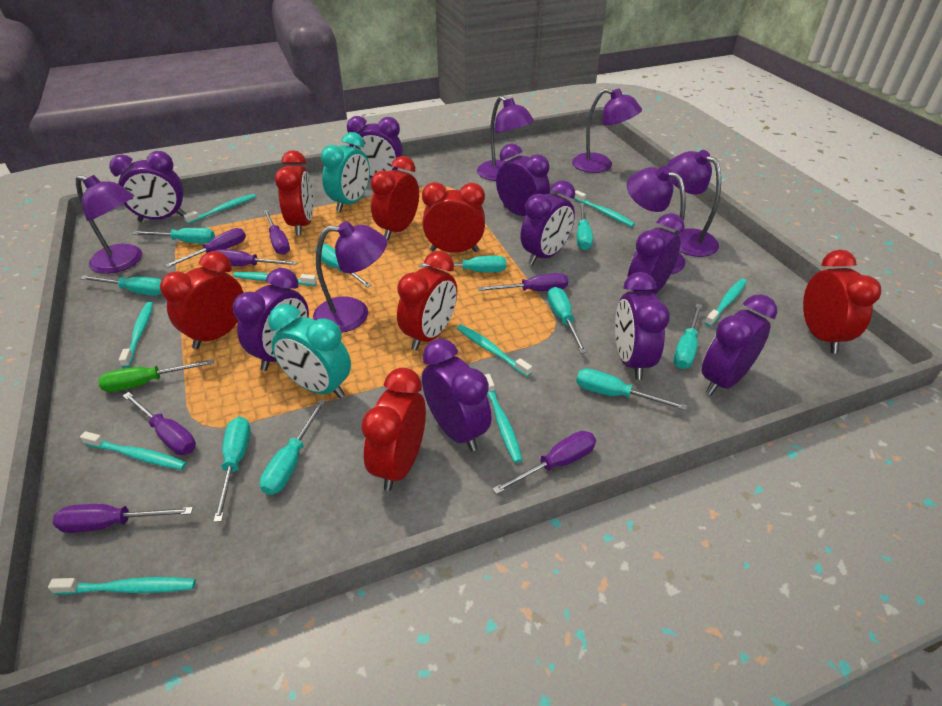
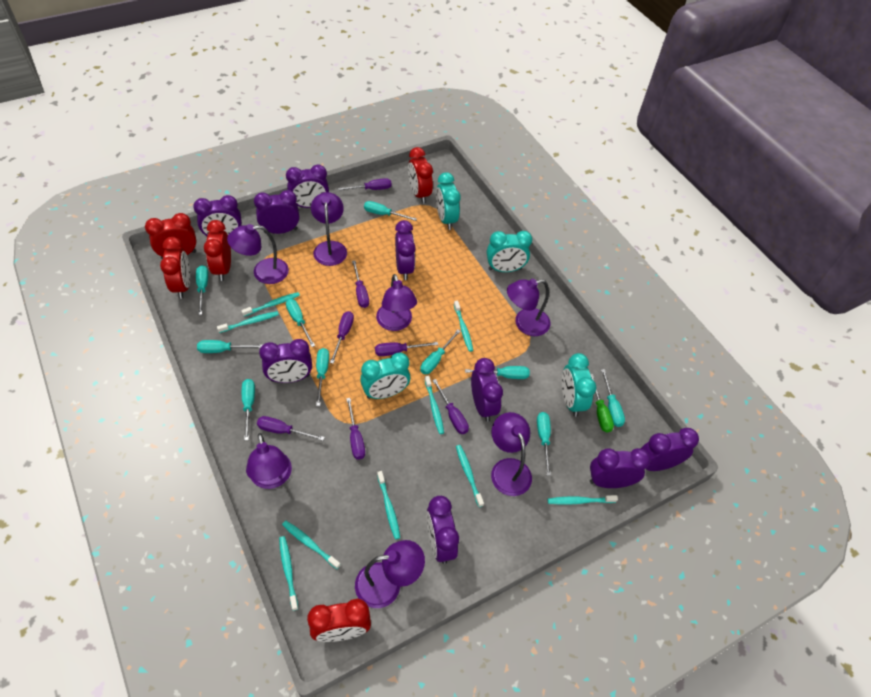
purple lamp: [76,175,142,274] [313,221,387,333] [477,96,535,181] [572,88,642,173] [627,166,686,274] [667,150,721,257] = 6 -> [227,224,289,284] [246,433,292,489] [311,192,347,266] [355,540,425,608] [376,274,417,331] [491,412,532,496] [507,279,550,336] = 7
red clock: [160,251,244,349] [275,150,314,235] [361,368,426,491] [371,156,419,240] [397,251,457,350] [422,182,485,253] [803,250,881,353] = 7 -> [145,213,196,259] [160,237,190,299] [204,220,231,281] [307,598,371,642] [408,147,433,203] = 5
turquoise clock: [268,304,351,398] [321,132,370,212] = 2 -> [360,352,410,399] [436,172,460,230] [487,231,532,272] [562,353,596,417] = 4

